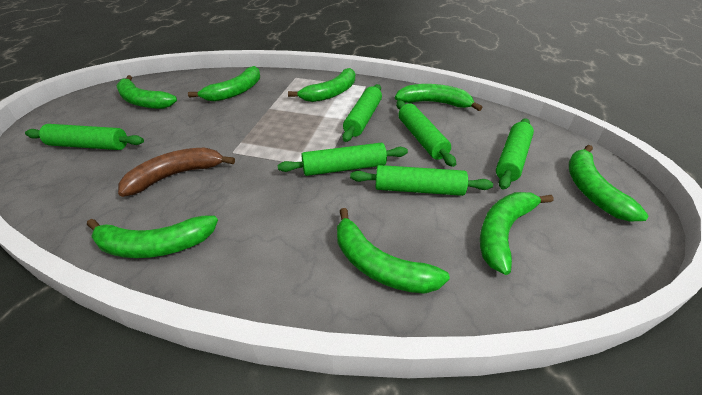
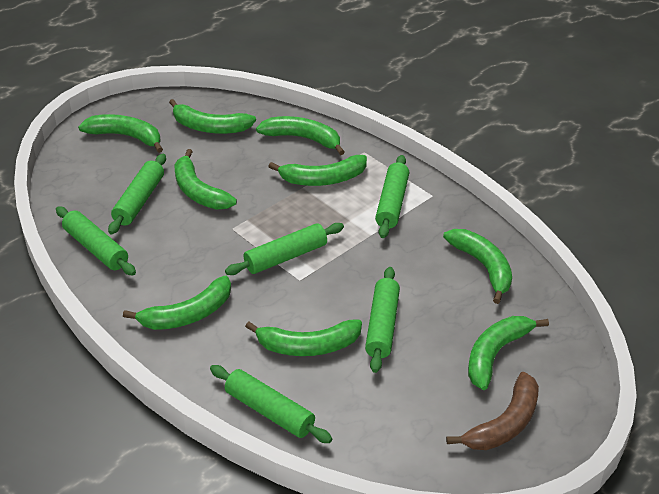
green banana: [87,215,218,258] [116,75,177,109] [188,66,260,102] [288,68,355,102] [337,208,450,294] [395,84,483,111] [480,192,554,275] [569,145,649,222] = 8 -> [78,114,163,153] [123,276,231,330] [169,99,256,134] [174,149,237,209] [245,319,362,356] [256,116,345,155] [268,155,367,186] [443,229,512,304] [468,316,549,390] = 9

